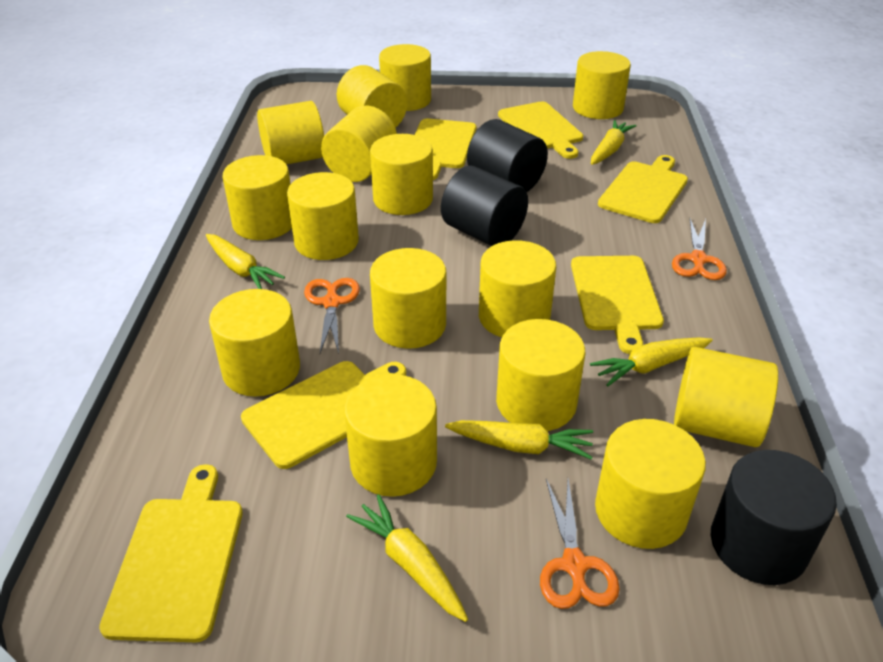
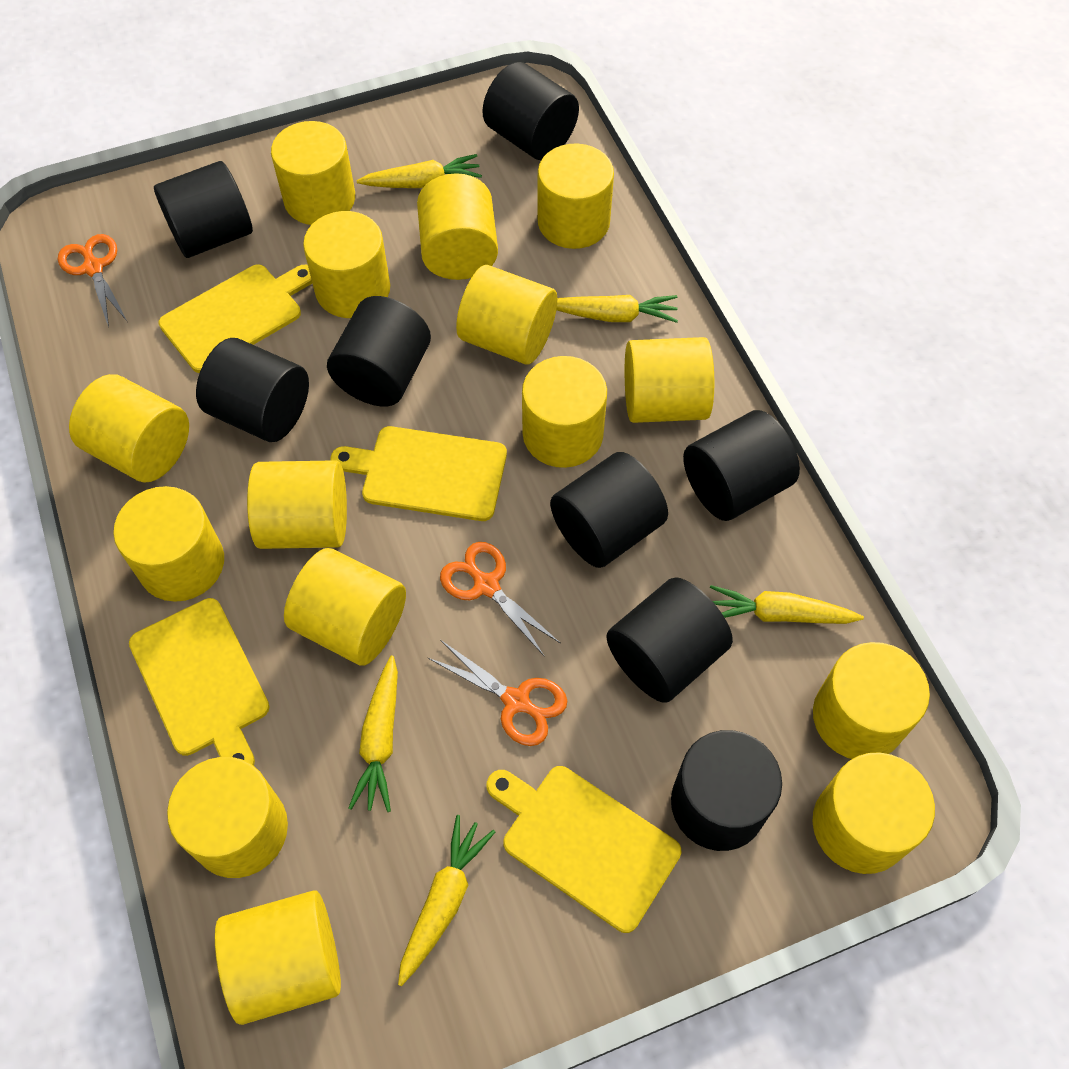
black cylinder: [441,166,528,246] [467,119,548,192] [711,450,837,585] = 3 -> [154,161,253,258] [196,338,309,442] [327,296,431,407] [483,62,579,160] [550,452,668,568] [606,577,733,703] [671,730,782,851] [683,410,800,521] = 8
yellow cutting board: [99,464,243,642] [241,361,406,469] [415,119,476,180] [498,102,583,159] [571,256,664,354] [598,155,688,223] = 6 -> [129,598,270,766] [158,264,312,373] [330,426,507,521] [487,766,681,933] = 4

